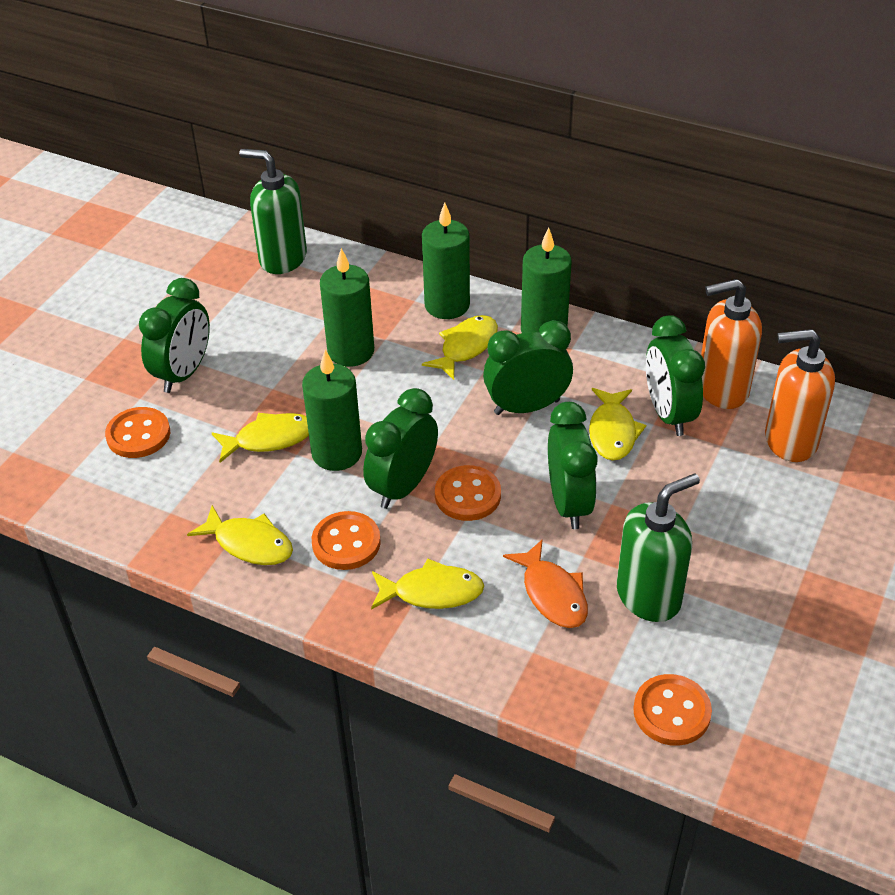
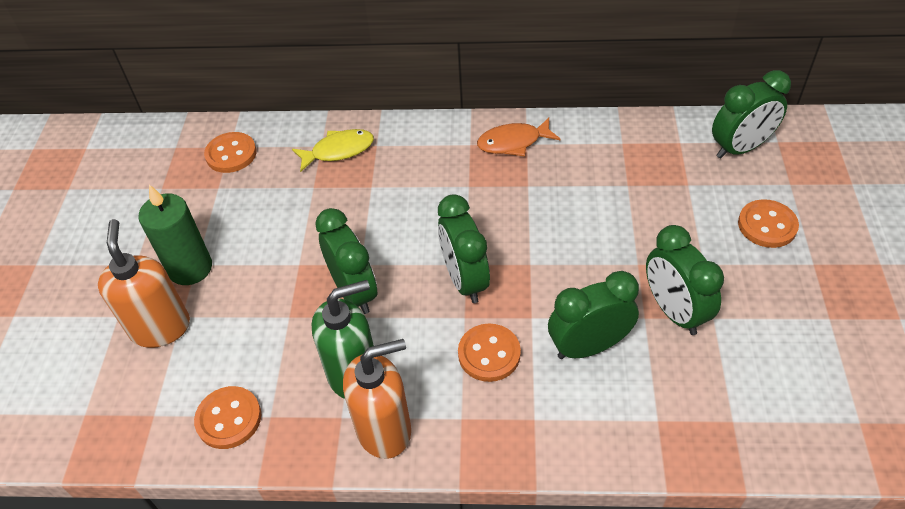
green candle: [302,350,362,471] [320,248,374,367] [422,202,470,319] [521,227,572,333] = 4 -> [138,185,212,285] = 1
green soap dispenser: [239,149,307,274] [617,473,700,622] = 2 -> [312,280,374,399] = 1
yellow fish: [187,505,293,565] [212,413,309,463] [371,559,484,610] [422,315,498,380] [589,388,646,461] = 5 -> [292,129,374,172] = 1

